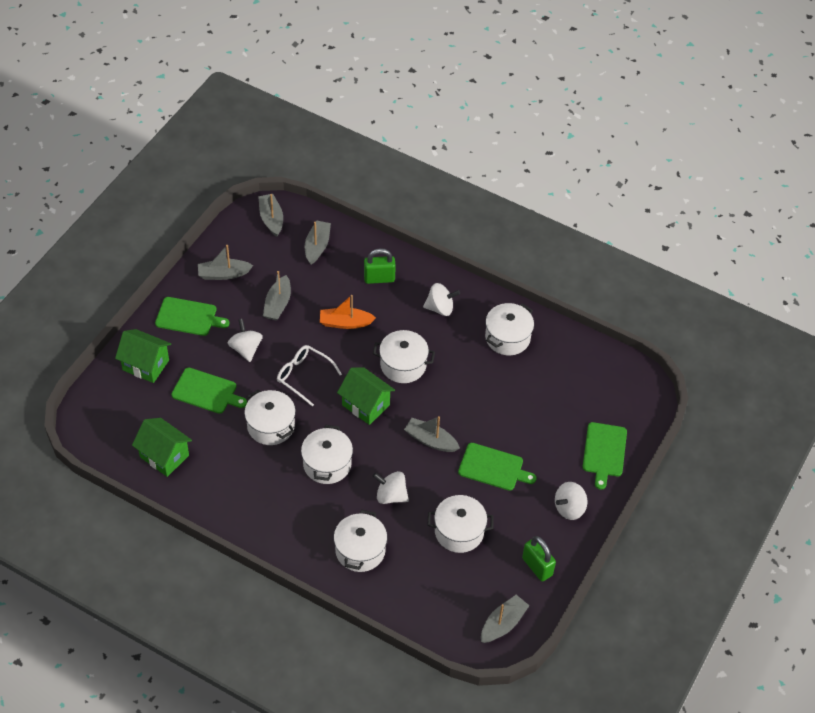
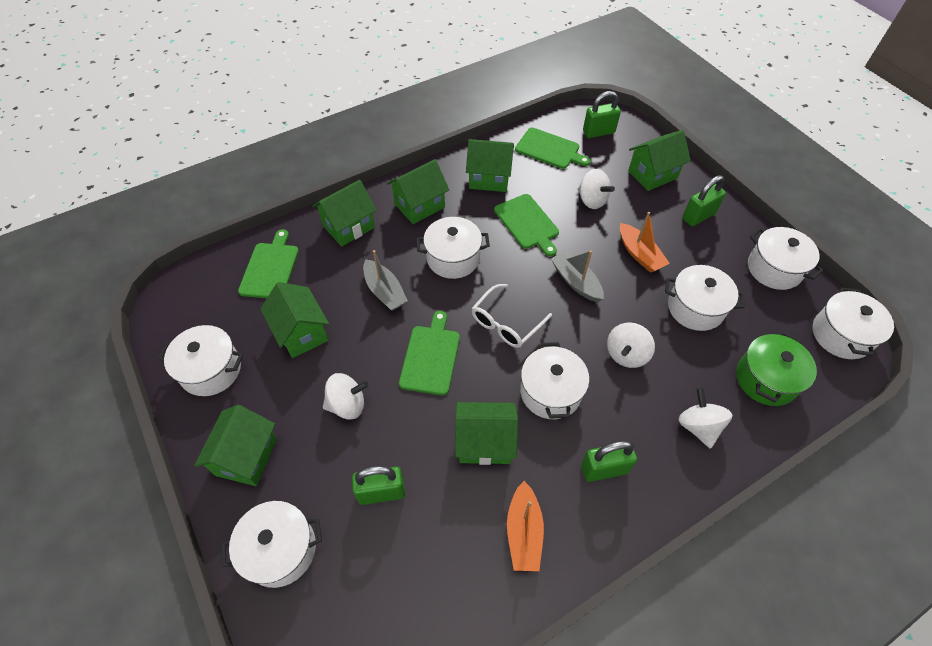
green house: [115,329,171,383] [132,418,192,477] [337,367,395,425] = 3 -> [194,405,277,486] [260,282,329,358] [312,180,377,247] [387,159,449,224] [455,402,518,465] [466,139,514,192] [628,130,691,191] = 7
green padlock: [364,248,396,284] [522,536,556,581] = 2 -> [352,466,405,505] [581,441,637,482] [583,91,621,138] [682,175,726,226] = 4
green pot: none = 0 -> [736,332,817,406] = 1
grey boat: [198,245,253,280] [258,194,283,237] [263,271,291,321] [305,220,331,265] [404,416,460,452] [481,595,530,643] = 6 -> [363,250,408,311] [551,250,604,302] = 2
orange boat: [320,295,376,329] = 1 -> [507,481,544,571] [620,212,670,273] = 2
white pot: [244,390,296,445] [301,425,353,484] [334,510,387,572] [373,330,435,383] [428,495,494,553] [485,303,534,355] = 6 -> [158,325,243,396] [221,501,322,588] [416,217,490,279] [520,342,590,419] [665,265,744,331] [748,227,823,290] [813,288,894,359] = 7

